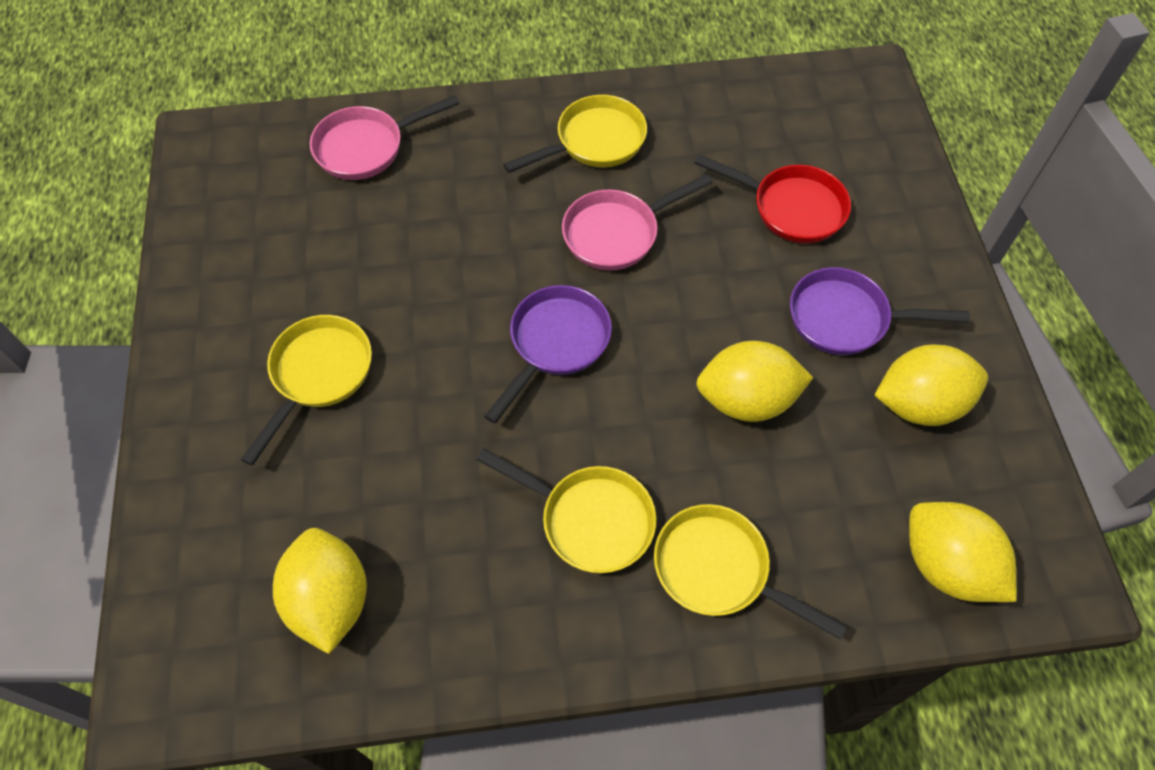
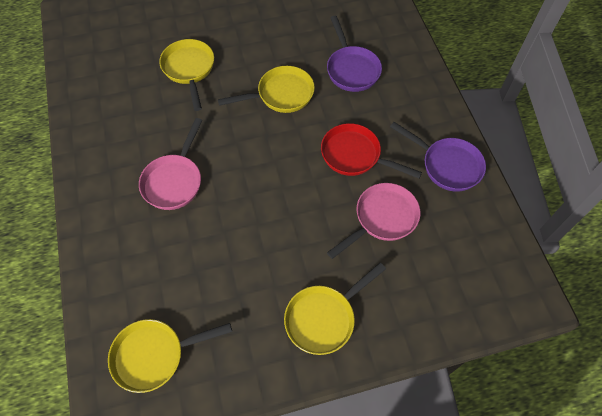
yellow lemon: [273,528,367,654] [696,341,813,422] [875,345,988,426] [909,502,1017,602] = 4 -> none = 0

